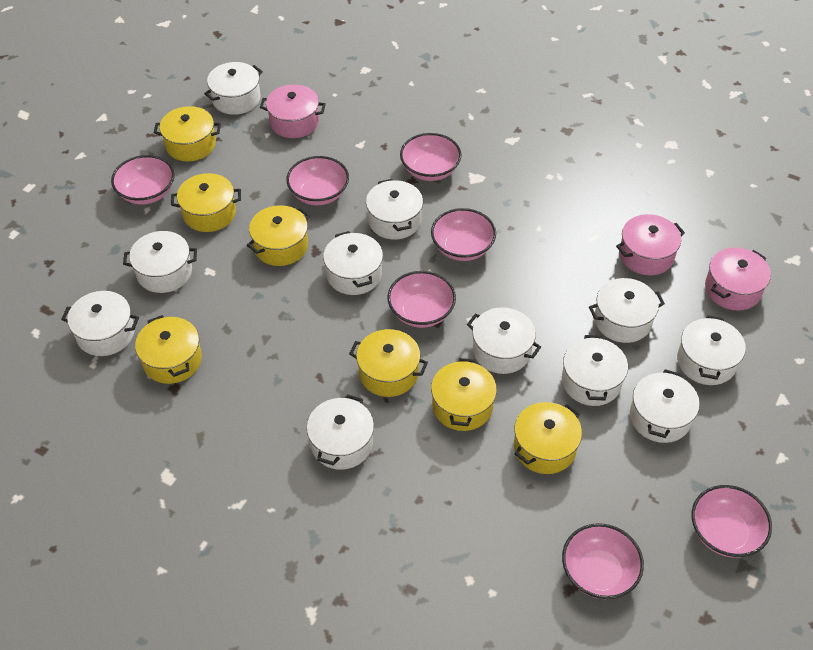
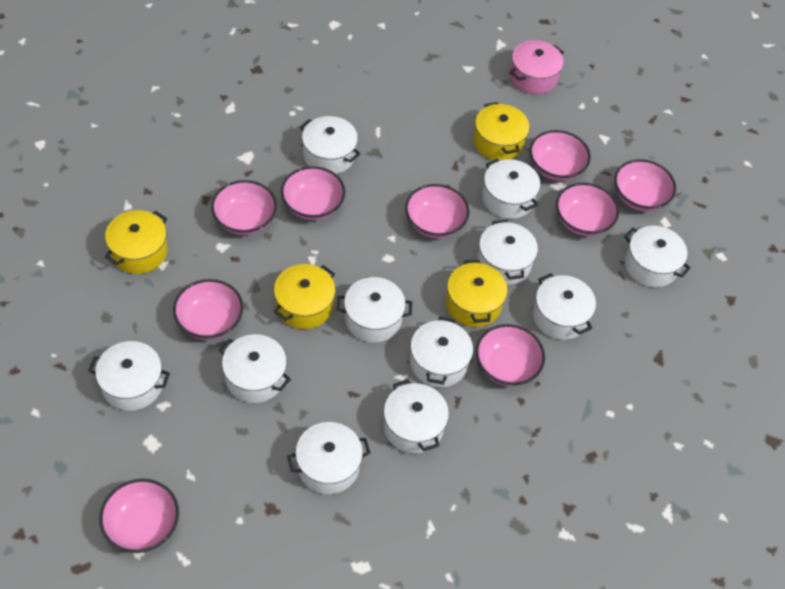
pink bowl: [111,155,175,205] [286,156,349,205] [388,271,456,328] [400,133,461,181] [431,208,496,261] [562,523,644,599] [692,485,772,558] = 7 -> [99,479,179,553] [173,279,244,340] [211,180,277,235] [281,166,346,220] [405,184,470,238] [476,324,545,386] [530,130,591,181] [556,183,619,236] [614,159,676,211] = 9
pink pot: [260,84,326,138] [616,214,685,275] [705,247,771,311] = 3 -> [510,40,564,95] = 1
yellow pot: [135,315,202,384] [154,106,221,161] [171,173,241,232] [247,205,310,266] [349,329,428,397] [431,358,497,431] [514,402,582,474] = 7 -> [105,210,168,274] [273,264,336,329] [446,260,508,327] [473,102,530,160] = 4

